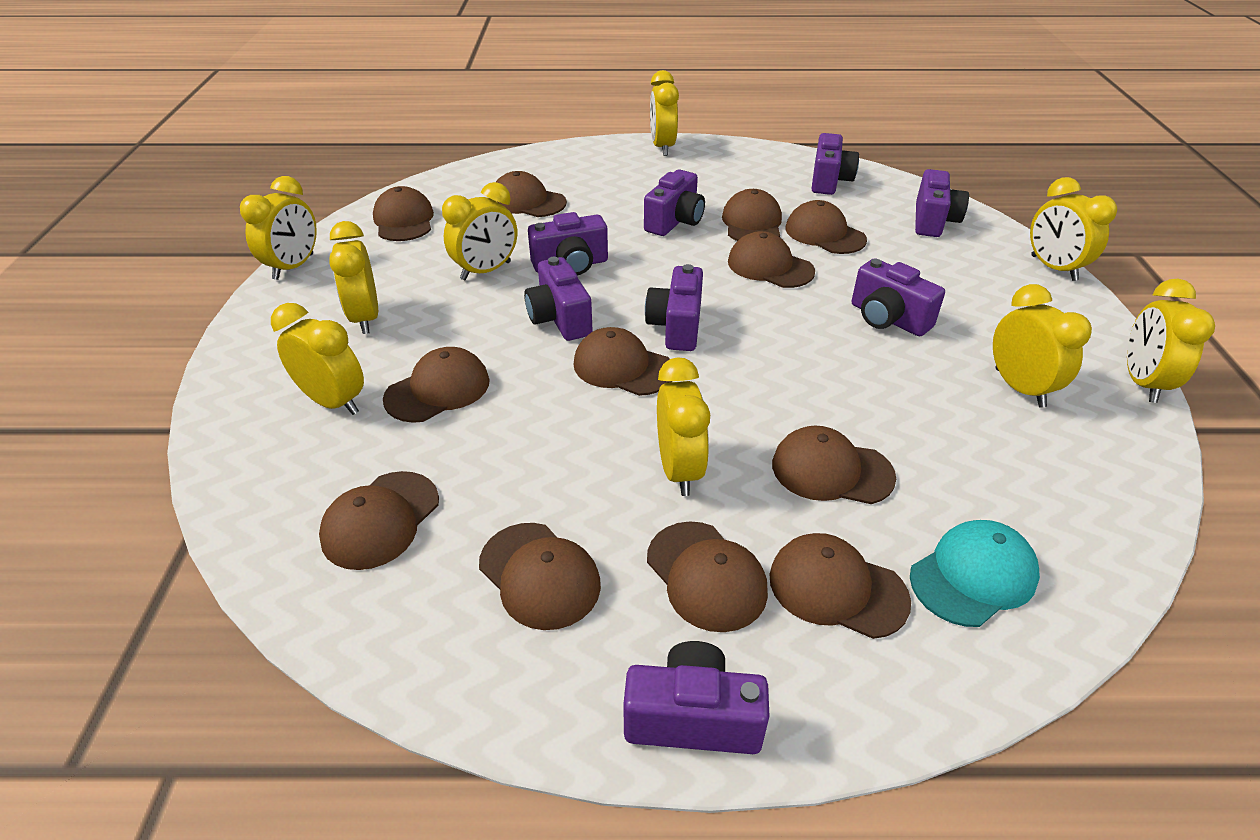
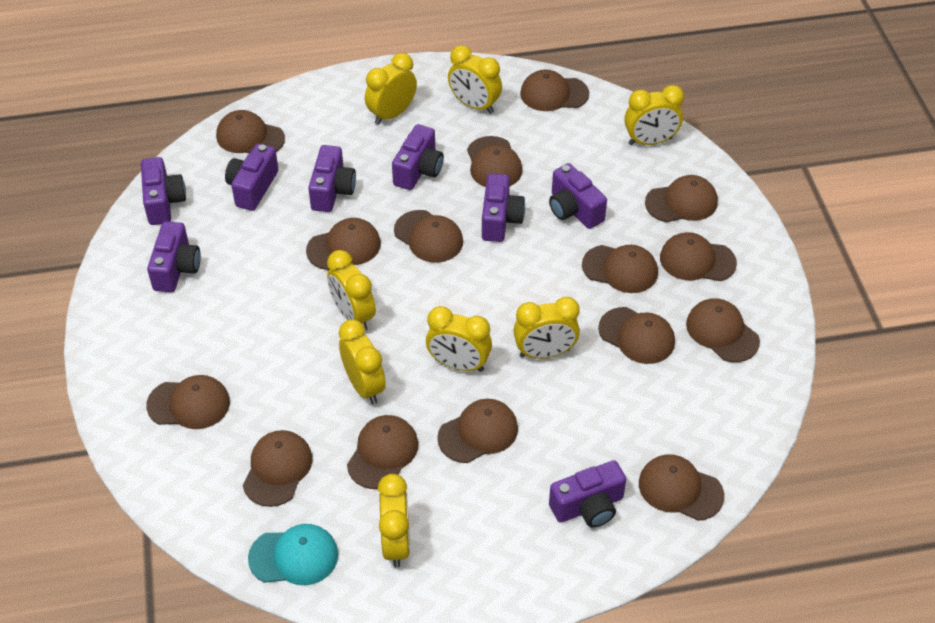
brown cap: [319,471,439,570] [373,186,434,241] [383,347,490,423] [479,523,601,630] [496,171,567,217] [573,327,672,396] [647,521,768,632] [722,189,782,241] [728,231,815,288] [769,533,911,639] [772,426,896,504] [785,200,867,254] = 12 -> [146,375,230,429] [216,110,285,153] [243,430,313,507] [306,218,381,270] [347,415,418,489] [394,210,463,263] [437,399,518,463] [467,136,523,187] [520,69,589,111] [582,245,658,293] [598,307,675,364] [639,454,724,521] [645,175,718,222] [660,232,737,281] [686,299,760,362] = 15
yellow clock: [240,176,317,280] [271,303,364,415] [329,221,378,334] [442,182,517,280] [650,70,679,156] [657,357,710,496] [993,284,1092,408] [1030,177,1117,281] [1127,279,1215,403] = 9 -> [327,250,376,331] [339,319,386,404] [365,53,417,125] [378,474,410,567] [426,306,492,372] [448,45,502,114] [513,297,580,359] [624,85,684,145] = 8

